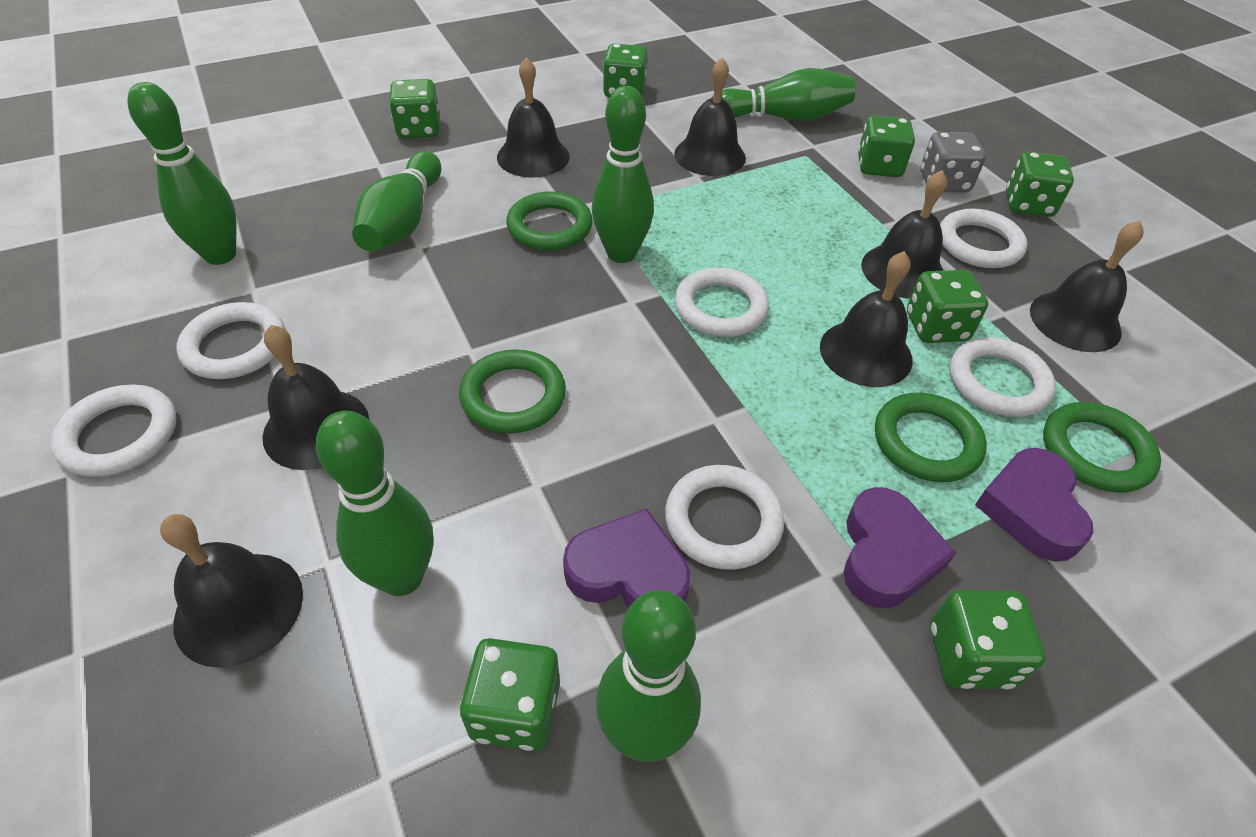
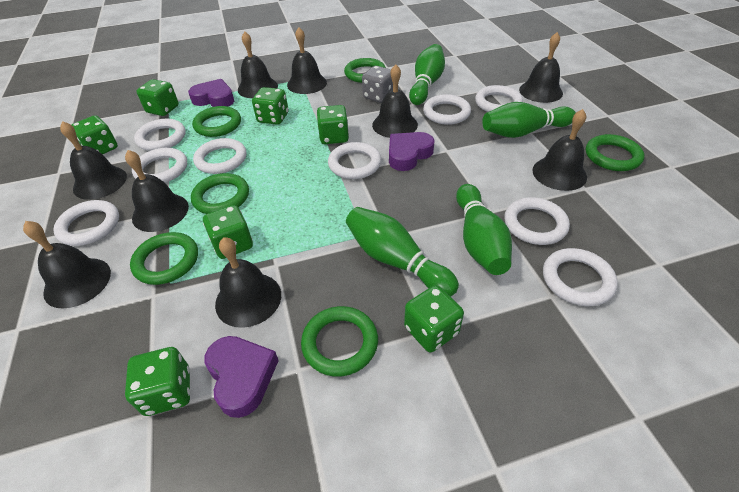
black bell: [160,514,303,668] [263,325,369,470] [497,57,570,178] [674,58,746,176] [820,251,912,387] [861,170,947,299] [1030,221,1144,352] = 7 -> [23,221,111,309] [60,121,127,200] [125,150,189,232] [215,237,281,328] [238,31,278,98] [287,27,327,94] [372,64,418,138] [519,32,563,103] [532,109,587,191] = 9
green bowling pin: [127,82,237,265] [316,411,433,596] [352,151,441,252] [592,86,654,263] [596,590,701,762] [711,68,855,121] = 6 -> [346,207,459,297] [409,44,445,105] [456,184,512,275] [482,102,576,138] = 4
green ring: [459,349,566,433] [506,191,593,251] [875,392,987,482] [1043,402,1161,493] = 4 -> [130,232,198,285] [191,173,249,214] [192,106,241,137] [301,306,378,377] [344,58,386,83] [586,134,644,171] = 6
white ring: [50,384,176,477] [177,302,285,379] [665,465,784,570] [675,267,769,337] [940,208,1027,268] [949,338,1056,417] = 6 -> [53,200,119,246] [132,148,187,183] [134,119,186,151] [193,138,247,174] [328,142,381,179] [423,94,471,125] [475,85,523,112] [504,197,570,245] [543,248,618,306] = 9

